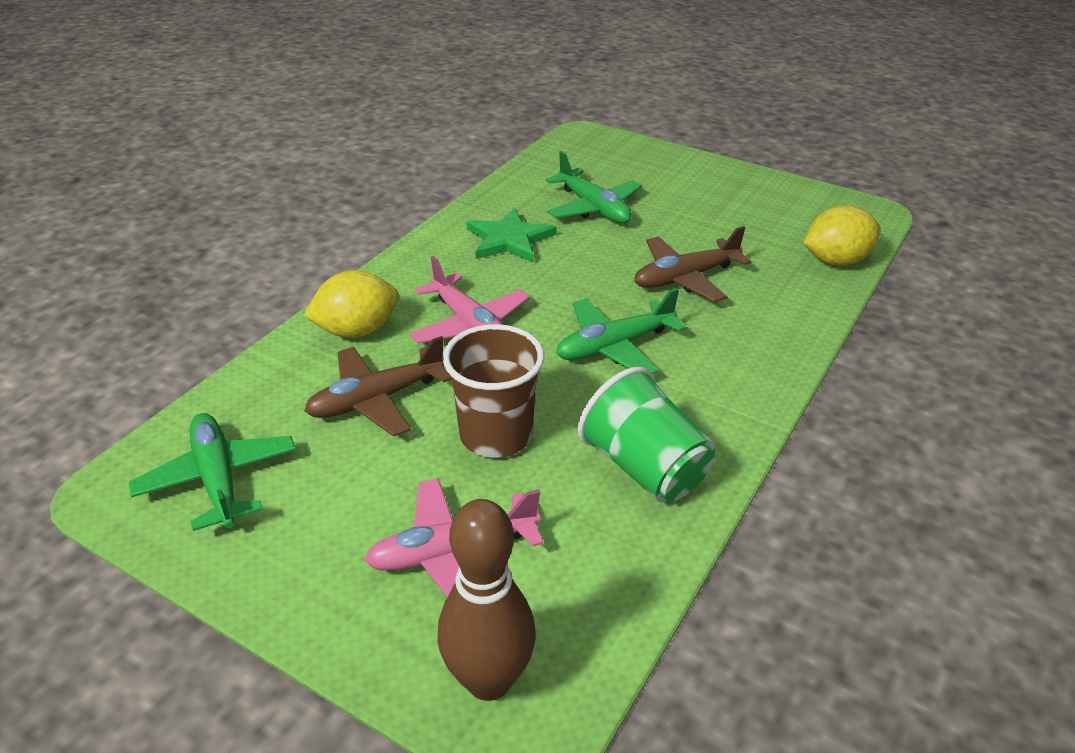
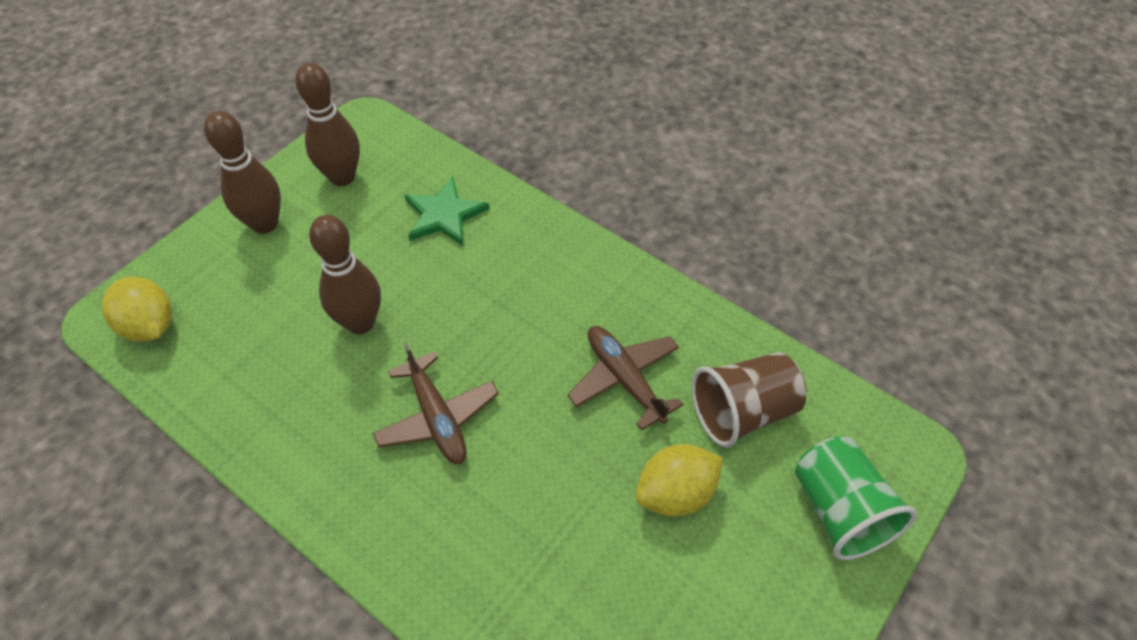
brown bowling pin: [437,499,536,701] = 1 -> [204,111,281,234] [295,63,360,186] [309,215,381,334] = 3
green plane: [129,413,296,531] [545,151,642,224] [556,288,686,375] = 3 -> none = 0
pink plane: [364,478,544,597] [409,256,530,344] = 2 -> none = 0

